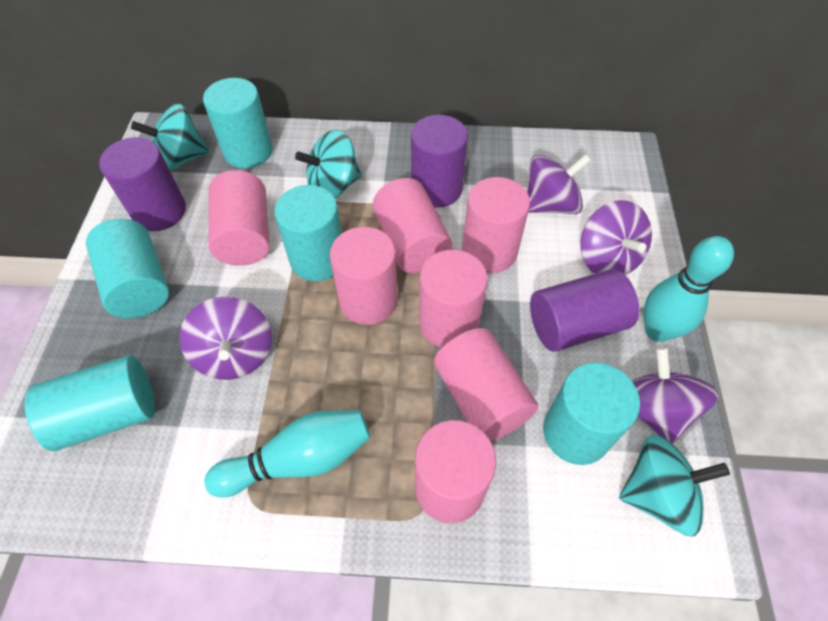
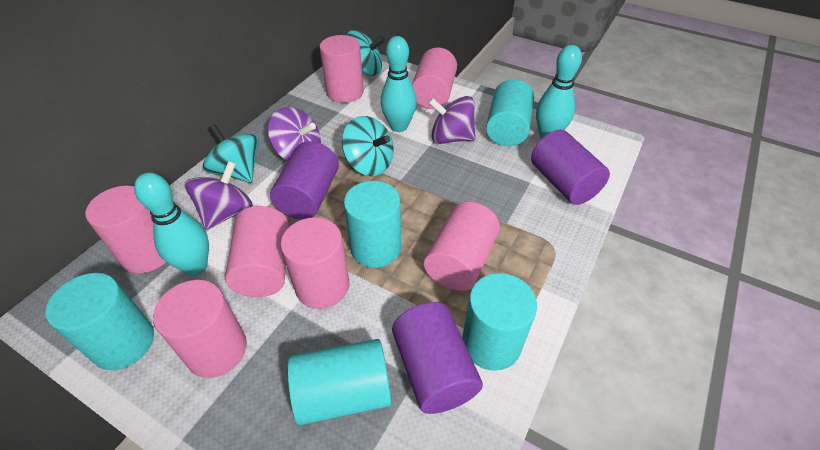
purple spinning top: [180,297,272,380] [527,154,591,214] [580,200,652,275] [632,347,719,444] = 4 -> [185,161,253,230] [268,107,321,162] [428,96,476,144] = 3
turquoise bowling pin: [204,410,370,497] [644,236,734,342] = 2 -> [134,173,209,275] [381,36,417,132] [536,45,582,139] = 3

